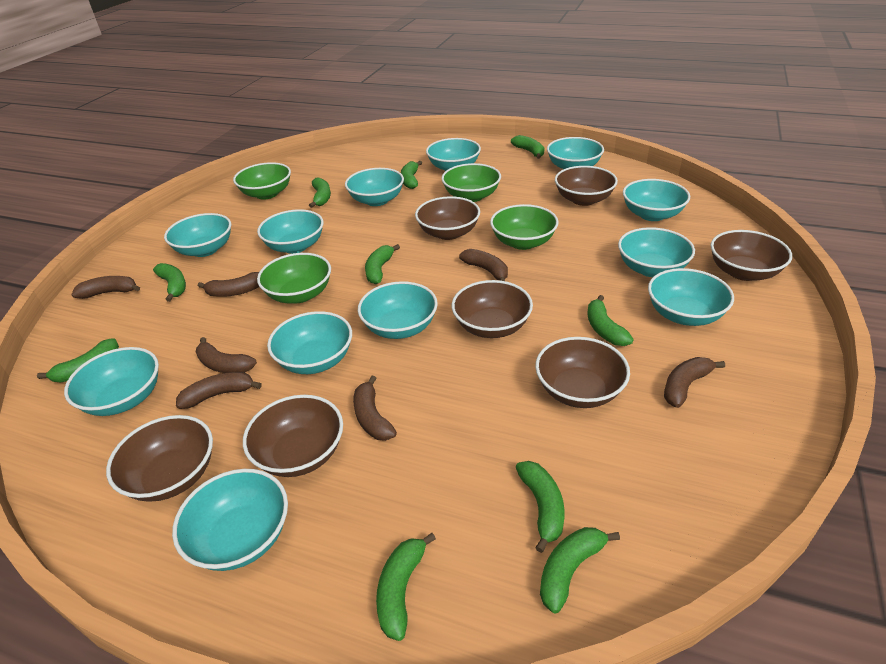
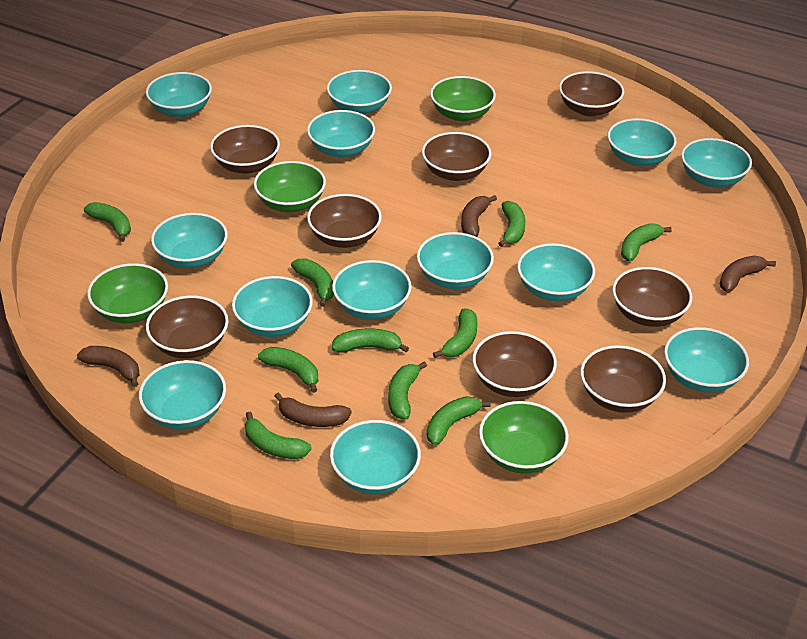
brown banana: [71,276,140,299] [176,372,262,409] [196,337,257,373] [198,272,259,297] [353,376,397,441] [459,249,508,281] [664,357,725,408] = 7 -> [77,346,139,387] [274,393,352,427] [461,195,497,237] [720,256,776,292] = 4
brown bowl: [106,415,213,502] [243,395,343,477] [415,196,480,240] [452,280,533,338] [535,337,630,408] [555,166,618,206] [710,230,792,281] = 7 -> [146,295,229,358] [210,125,280,174] [307,194,382,248] [422,132,492,181] [472,331,557,397] [559,71,624,116] [580,345,666,413] [612,267,692,327] = 8
turquoise bowl: [64,347,159,416] [164,213,231,257] [172,469,288,571] [257,209,324,254] [267,311,352,374] [345,168,404,206] [358,281,438,339] [426,138,481,171] [547,137,604,169] [618,227,695,277] [623,179,690,221] [648,268,734,326] = 12 -> [139,360,226,429] [146,72,212,118] [151,213,228,268] [232,276,313,337] [307,110,375,158] [327,70,392,115] [330,420,421,494] [332,260,412,320] [417,232,494,289] [517,243,595,301] [608,118,677,166] [664,327,749,393] [681,138,752,187] = 13

